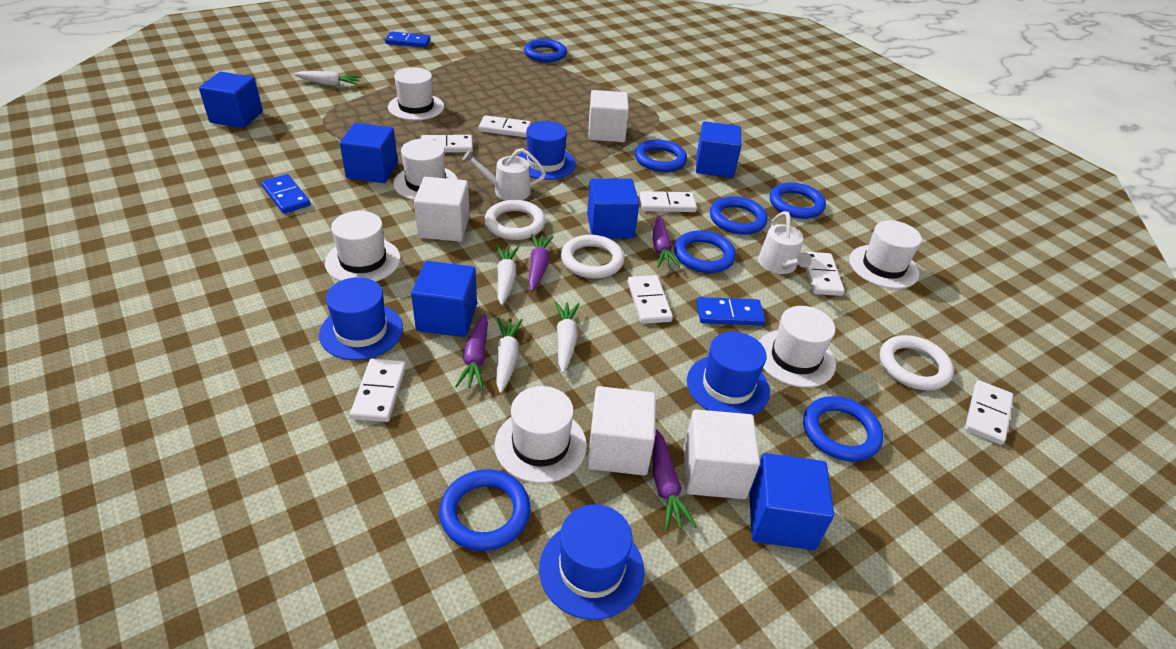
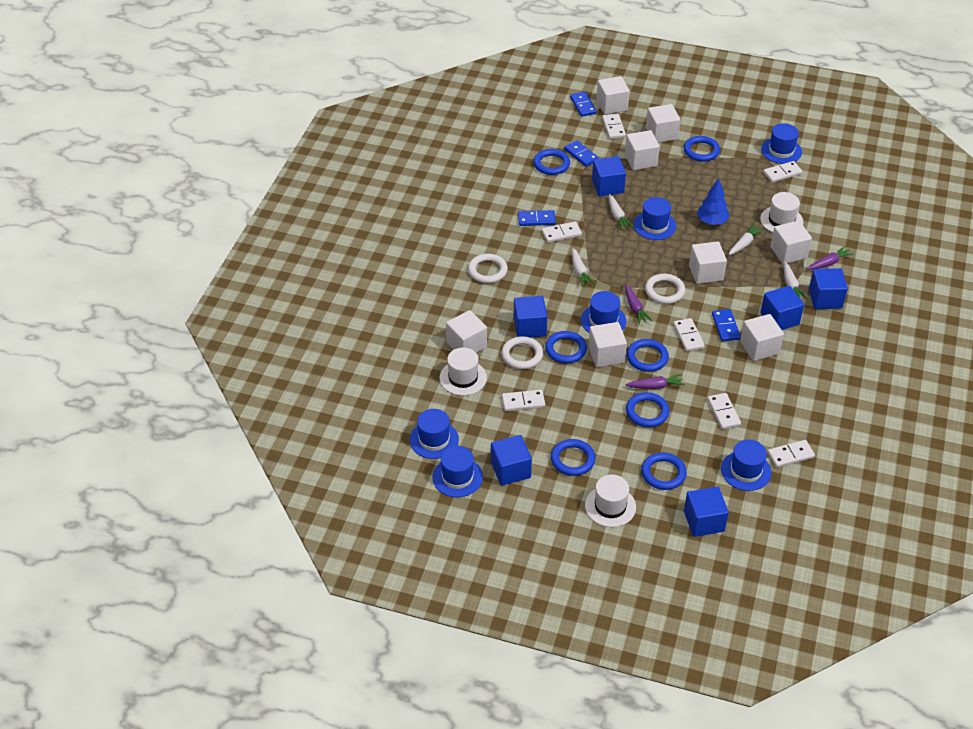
blue domino: [261,174,311,214] [385,31,431,48] [696,297,765,325] = 3 -> [518,210,556,226] [564,140,599,167] [570,91,597,117] [712,309,741,341] = 4
blue hat: [319,277,403,360] [518,121,576,180] [539,504,644,620] [687,332,770,415] = 4 -> [410,409,459,459] [433,446,483,497] [581,291,626,333] [633,197,676,240] [721,439,772,491] [761,123,802,164] = 6
blue tree: none = 0 -> [697,178,729,225] = 1
purple carrot: [455,314,488,389] [529,234,554,291] [652,429,697,531] [653,215,680,268] = 4 -> [625,284,653,324] [626,374,685,389] [807,246,854,270] = 3
white cube: [414,177,470,242] [587,386,656,476] [589,90,629,142] [684,409,760,499] = 4 -> [446,310,487,353] [588,322,627,367] [597,76,630,114] [625,130,660,170] [646,104,680,143] [689,241,727,284] [740,314,784,361] [770,220,812,264] = 8
white hat: [325,211,401,282] [388,67,444,121] [393,139,457,200] [495,386,587,483] [759,306,836,388] [849,220,922,289] = 6 -> [440,347,487,396] [585,475,636,527] [760,192,803,233] = 3
white watering can: [462,148,546,200] [758,211,812,274] = 2 -> none = 0

